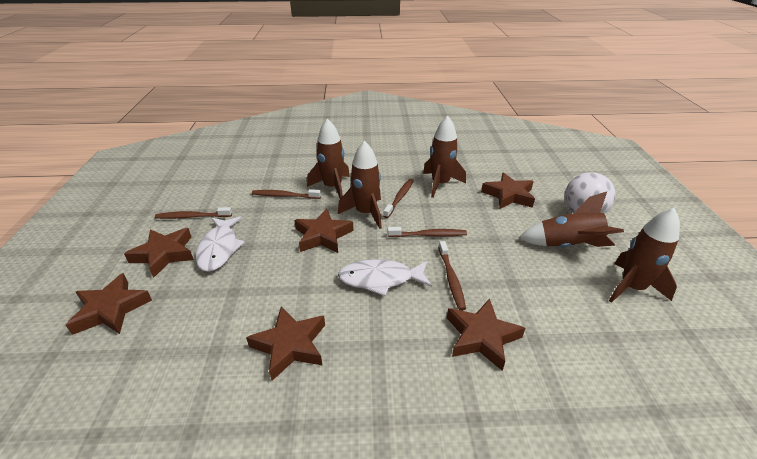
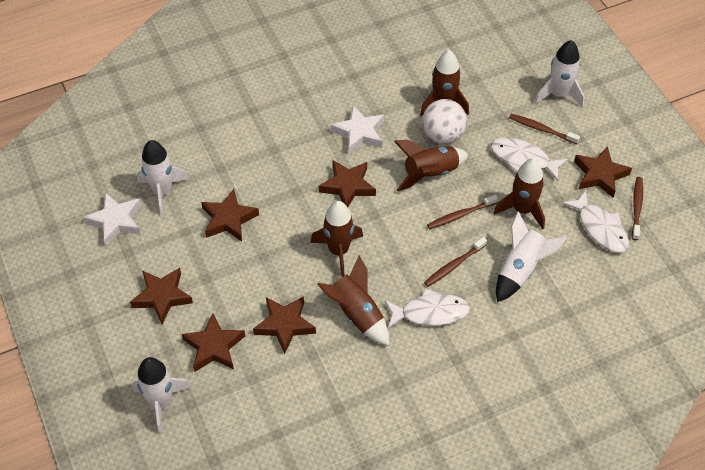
brown toothbrush: [155,207,232,219] [252,189,321,199] [383,179,414,218] [388,227,467,237] [439,241,466,311] = 5 -> [424,237,487,287] [427,194,498,229] [509,114,580,144] [632,177,643,240] = 4
white fish: [195,216,245,272] [338,259,432,296] = 2 -> [385,289,470,328] [491,137,568,181] [562,190,629,253] = 3
white rocket: none = 0 -> [132,357,191,434] [137,140,189,216] [496,211,566,302] [534,40,585,107] = 4
white star: none = 0 -> [83,192,141,246] [331,105,384,154] = 2

